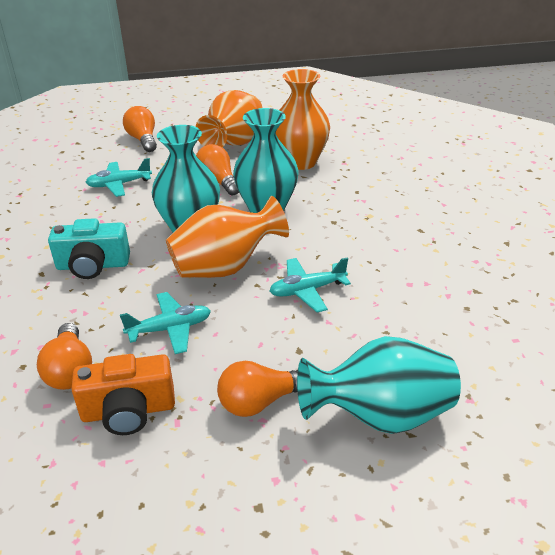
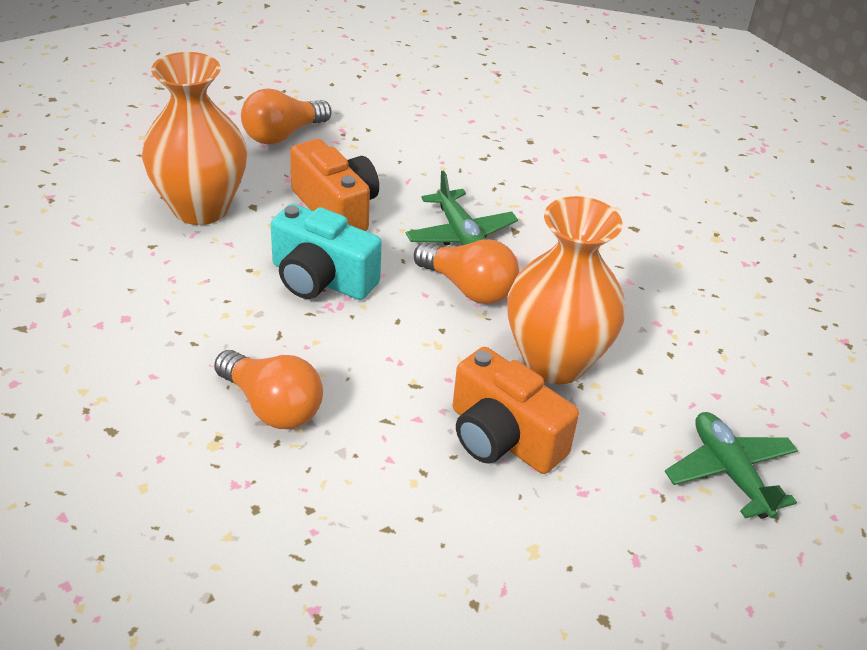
green plane: none = 0 -> [406,170,518,246] [665,412,798,519] = 2
orange camera: [71,354,175,435] = 1 -> [290,139,379,231] [453,347,579,474] = 2
orange light bulb: [37,323,92,390] [123,106,157,152] [196,144,239,196] [217,361,298,417] = 4 -> [214,350,323,429] [241,88,332,144] [414,239,519,304] = 3
orange vase: [166,196,289,278] [196,90,263,147] [276,69,330,170] = 3 -> [142,52,247,225] [507,196,626,384] = 2
turquoise plane: [85,158,152,197] [120,292,211,354] [270,257,351,313] = 3 -> none = 0
turquoise vase: [152,125,220,232] [233,108,299,213] [297,336,461,434] = 3 -> none = 0

